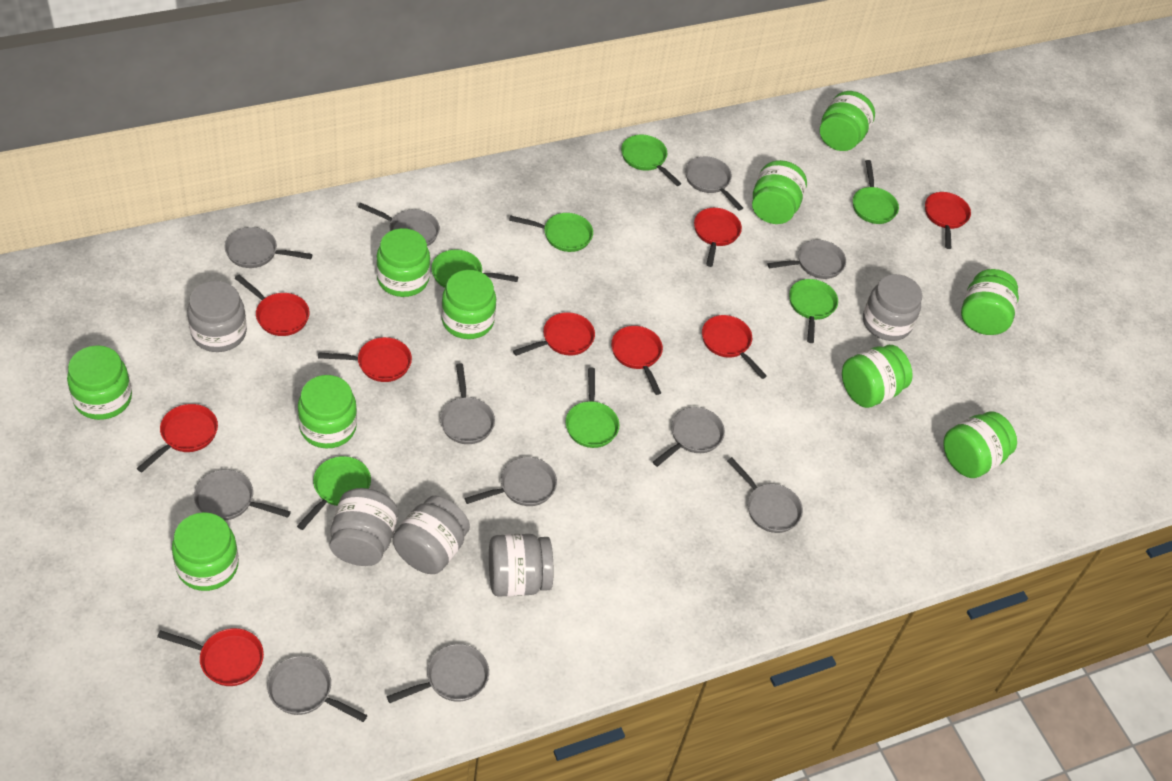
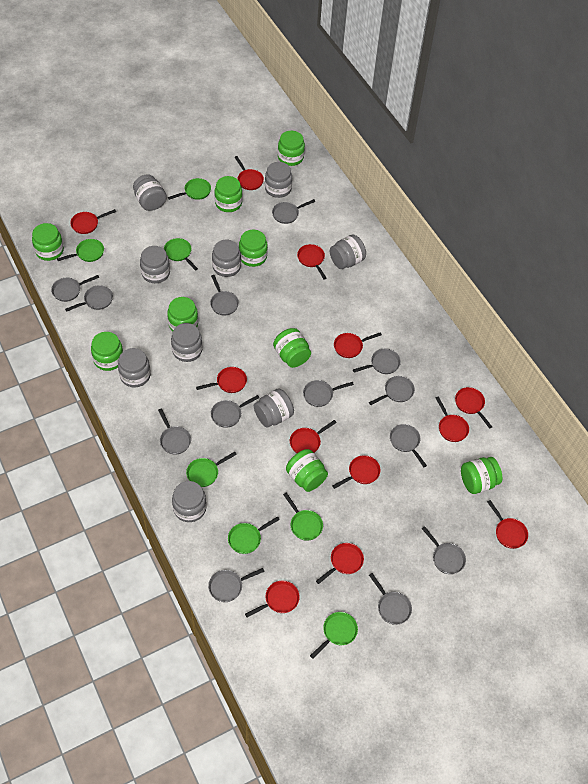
green jar: [67,345,132,420] [172,512,239,591] [298,375,357,449] [376,228,430,297] [441,270,496,339] [752,160,807,224] [820,91,875,151] [842,345,913,408] [944,411,1017,478] [961,269,1019,335] = 10 -> [32,223,64,261] [91,332,123,371] [167,297,198,331] [214,176,242,212] [239,230,268,267] [273,328,311,368] [278,131,305,166] [286,449,328,492] [461,457,502,494] = 9
grey jar: [187,281,247,352] [330,488,398,566] [393,496,470,574] [489,534,554,597] [863,274,922,341] = 5 -> [118,348,151,387] [133,174,167,211] [140,246,170,283] [171,323,202,362] [172,481,207,522] [212,240,241,277] [254,389,294,428] [265,162,292,198] [330,235,366,269] = 9
grey pan: [194,470,291,520] [224,227,312,268] [267,656,367,722] [358,203,440,246] [387,644,489,703] [440,363,495,444] [465,457,557,506] [653,407,725,467] [685,156,743,211] [727,457,803,533] [767,240,846,279] = 11 -> [51,275,99,302] [65,285,113,311] [158,409,191,455] [208,568,265,602] [210,275,239,316] [211,395,259,428] [272,199,315,224] [303,380,354,407] [353,349,401,374] [369,376,415,405] [369,573,412,625] [390,424,427,467] [422,526,466,574] = 13
red pan: [137,404,218,473] [157,628,264,686] [234,275,309,336] [318,337,412,382] [513,312,595,356] [611,326,663,395] [694,208,742,267] [702,315,767,379] [925,192,971,249] = 9 -> [70,209,116,234] [196,367,247,393] [235,156,264,190] [245,580,300,617] [290,420,337,453] [297,244,327,279] [316,543,364,584] [332,455,381,489] [334,332,382,358] [436,396,469,442] [455,387,492,429] [487,500,528,549] = 12

